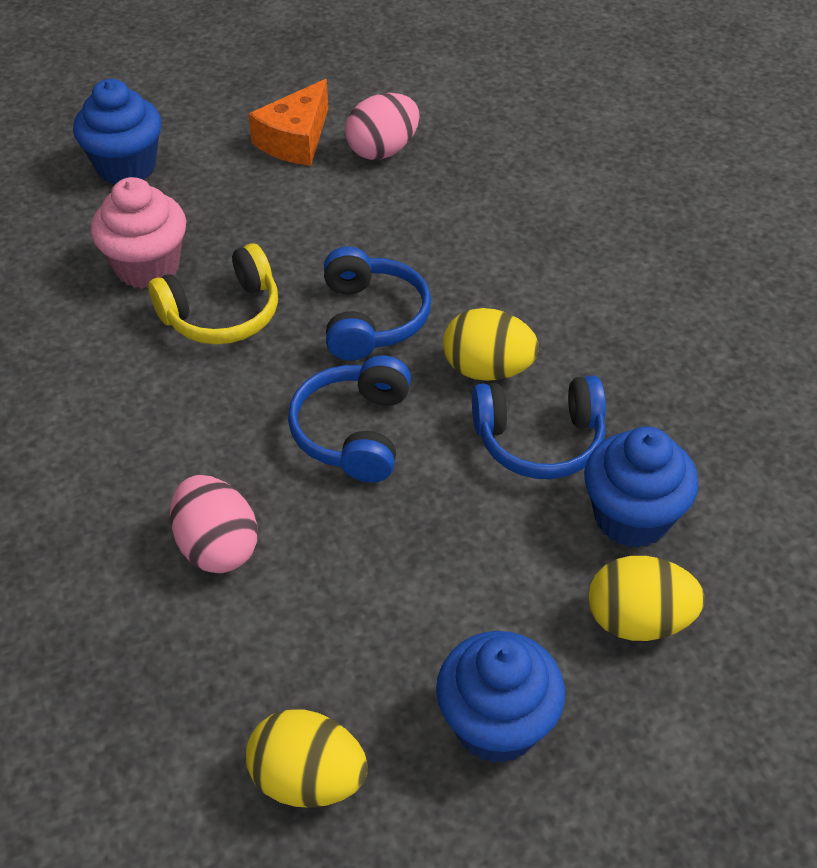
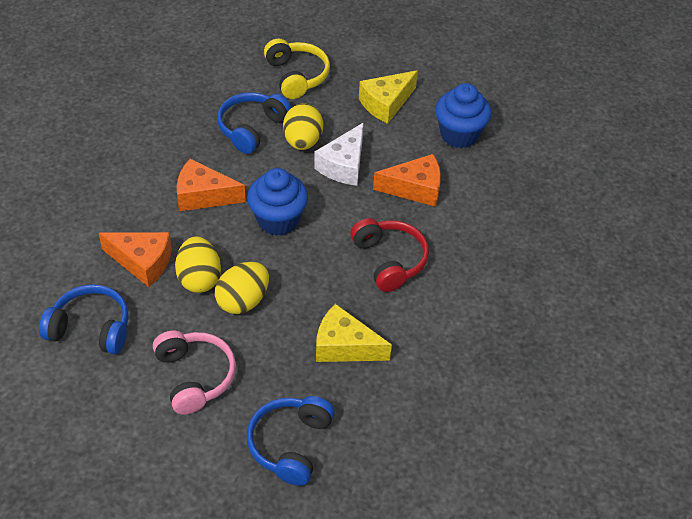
blue cupcake: [73,79,162,184] [436,631,565,763] [584,426,699,548] = 3 -> [247,168,308,236] [435,83,491,148] = 2
orange cheese: [248,79,328,166] = 1 -> [99,232,172,287] [177,159,246,211] [373,154,441,207] = 3
pink cupcake: [91,177,186,289] = 1 -> none = 0
pink egg: [170,475,258,573] [345,93,420,160] = 2 -> none = 0
pink headphones: none = 0 -> [153,331,236,415] = 1
red headphones: none = 0 -> [350,218,429,292] = 1
white cheese: none = 0 -> [314,123,364,186] = 1
yellow cheese: none = 0 -> [316,304,392,362] [359,70,418,124] = 2

